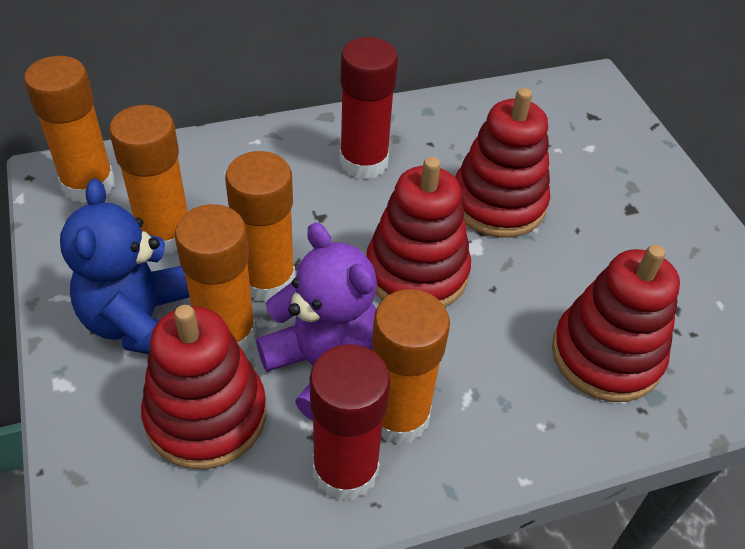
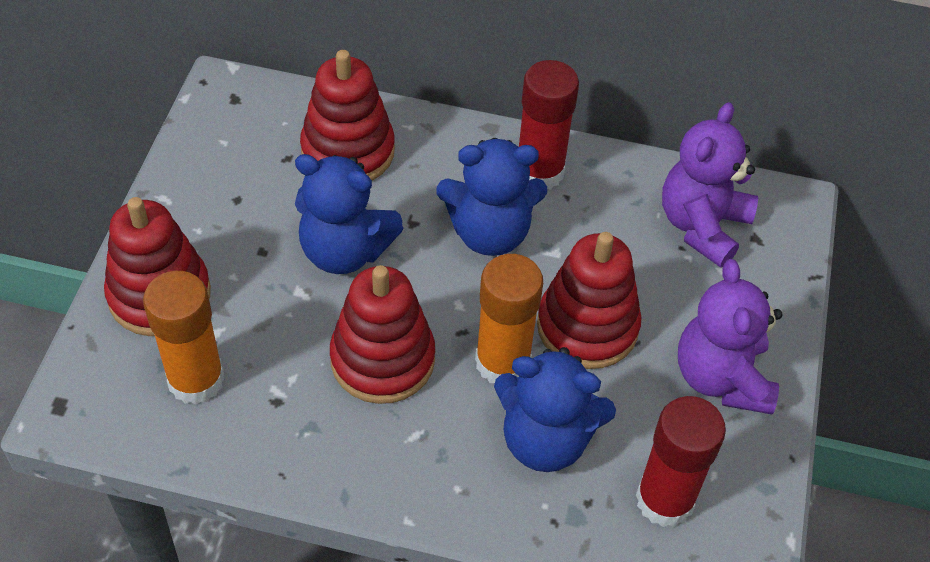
blue teddy bear: [60,179,190,354] = 1 -> [295,154,404,274] [437,138,547,256] [494,347,616,472] = 3
orange glue stick: [24,56,115,203] [109,105,188,254] [174,204,256,351] [225,151,295,302] [372,289,450,445] = 5 -> [143,271,225,405] [475,254,543,383] = 2
purple teddy bear: [256,222,377,421] = 1 -> [662,102,758,268] [678,259,782,414] = 2

